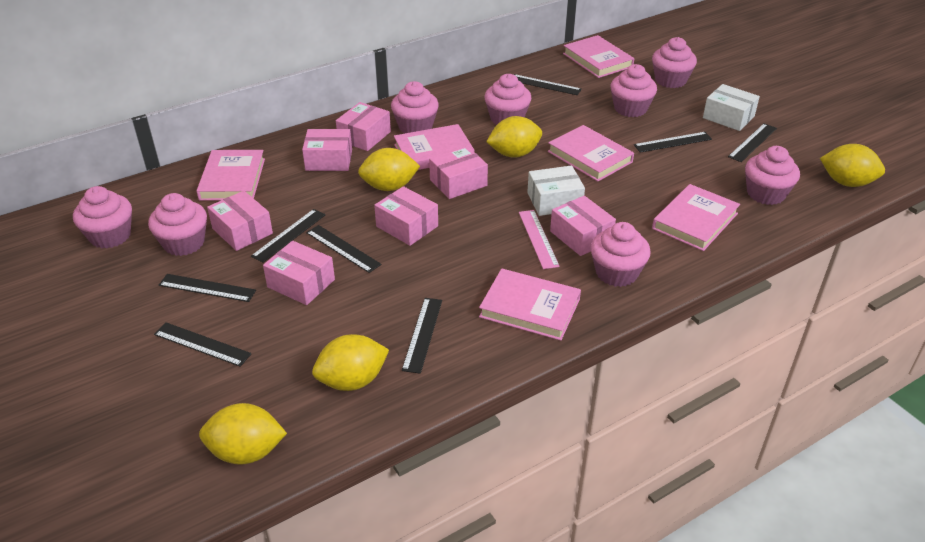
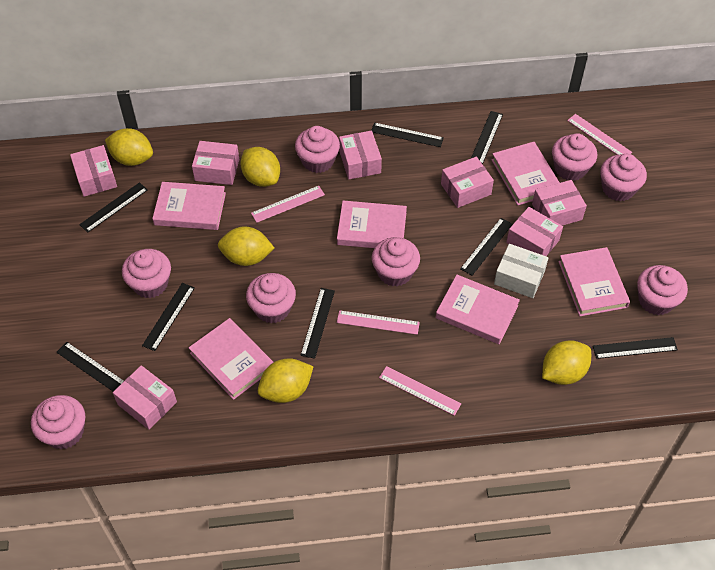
pink ruler: [519,210,560,269] = 1 -> [251,186,325,223] [337,310,420,335] [379,366,462,416] [567,114,632,155] = 4
white box: [527,166,585,216] [703,84,760,131] = 2 -> [494,244,548,298] = 1

